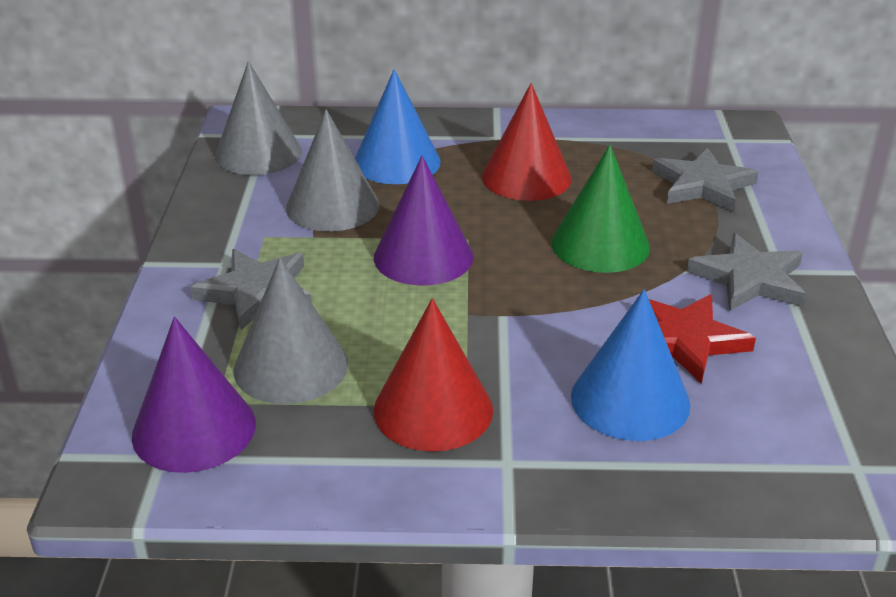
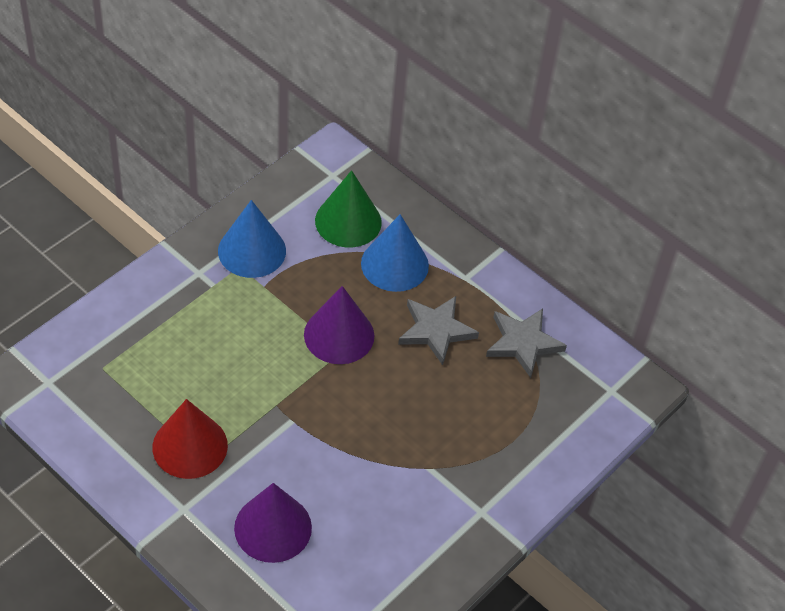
grey cone: [215,61,302,175] [234,258,348,404] [286,109,379,231] = 3 -> none = 0
grey star: [191,249,312,330] [652,148,758,212] [687,233,806,311] = 3 -> [398,296,479,365] [486,308,567,378] = 2
red cone: [374,298,493,451] [482,83,572,201] = 2 -> [152,399,228,479] = 1
red star: [637,294,756,384] = 1 -> none = 0

